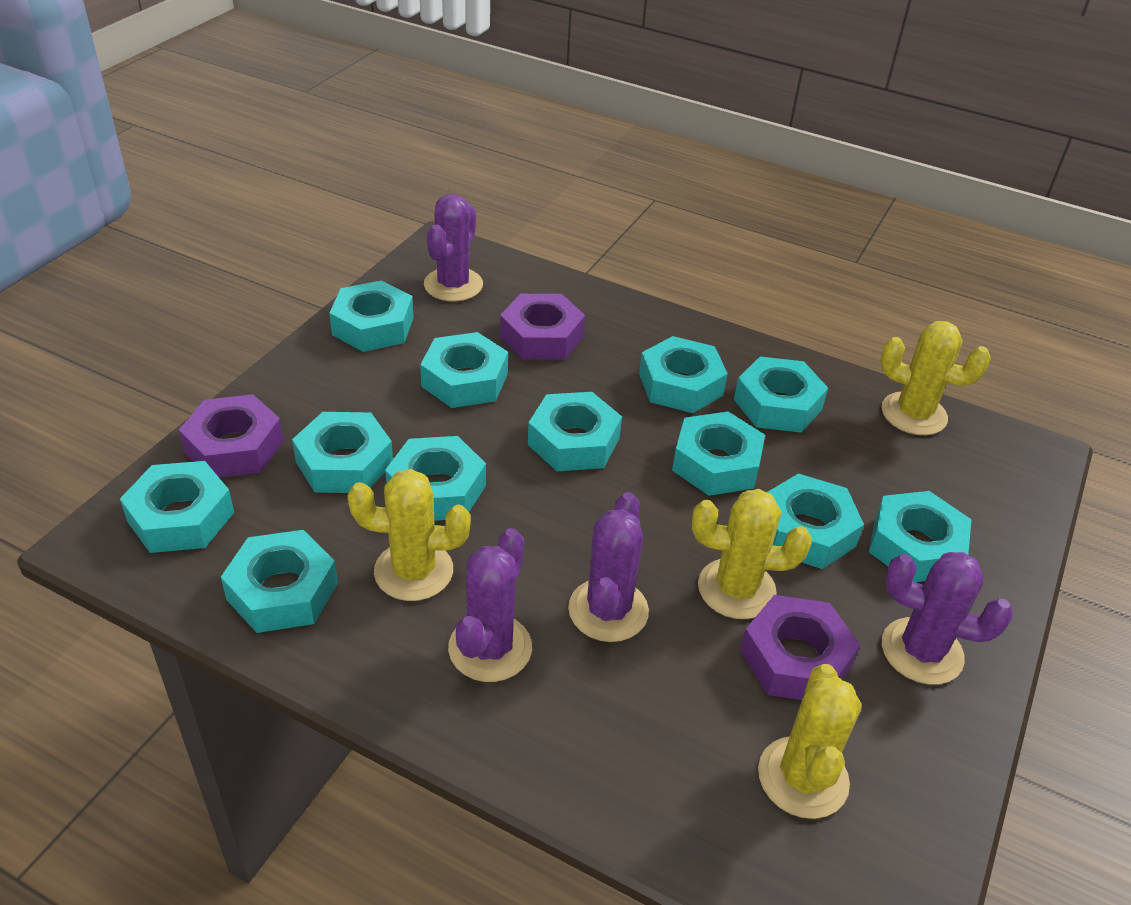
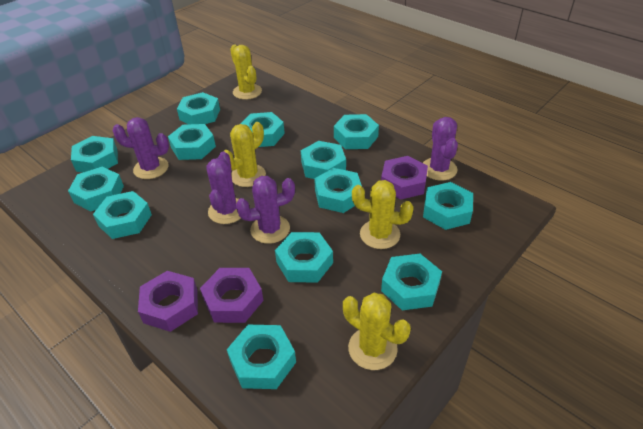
turquoise nut: [120,461,234,553] [221,530,338,633] [292,412,393,493] [329,280,414,352] [385,436,486,521] [420,332,508,408] [528,392,622,471] [639,336,728,413] [672,412,765,496] [734,356,828,433] [767,473,864,569] [869,491,972,582] = 12 -> [68,167,124,211] [71,136,118,173] [93,191,152,239] [168,124,216,160] [177,92,220,124] [227,325,296,389] [241,112,285,147] [275,232,333,283] [301,141,346,179] [314,168,362,213] [334,114,379,149] [381,254,442,310] [423,182,473,230] = 13

